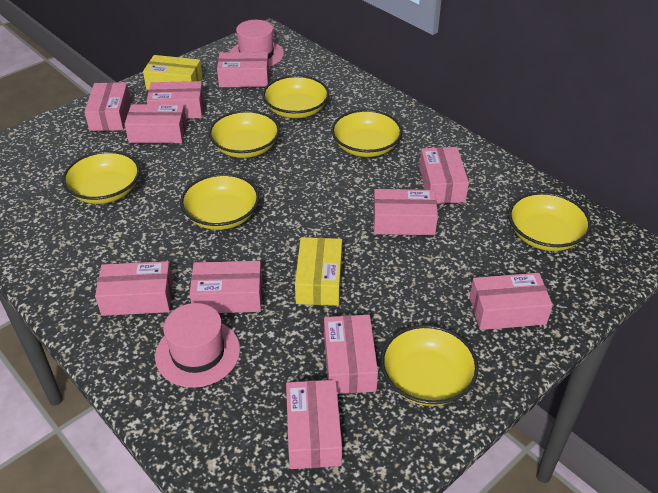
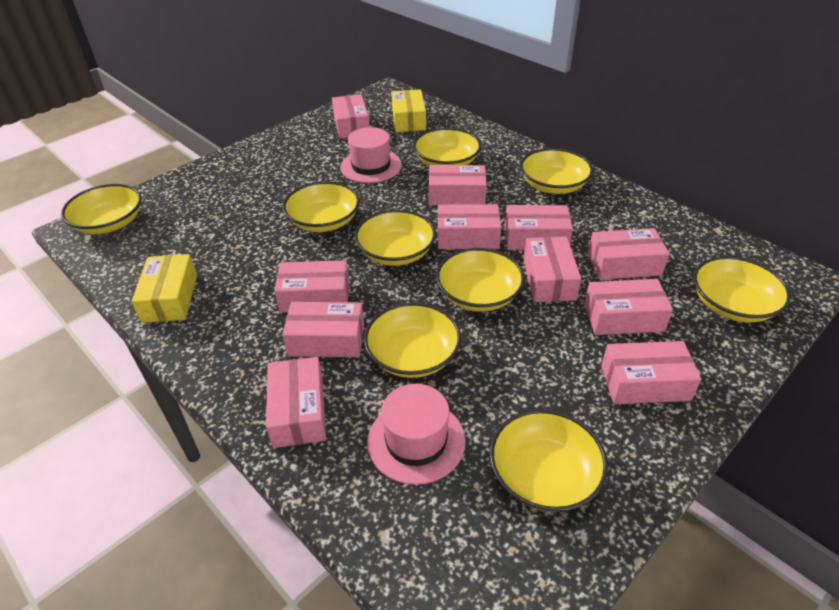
yellow bowl: [62,151,140,204] [180,174,259,230] [209,110,280,158] [263,75,329,118] [331,109,402,157] [381,325,479,406] [508,192,591,251] = 7 -> [61,184,142,234] [283,181,360,232] [354,210,436,266] [364,303,461,378] [413,128,481,166] [436,248,525,312] [490,409,608,512] [520,148,593,194] [693,256,791,323] = 9

